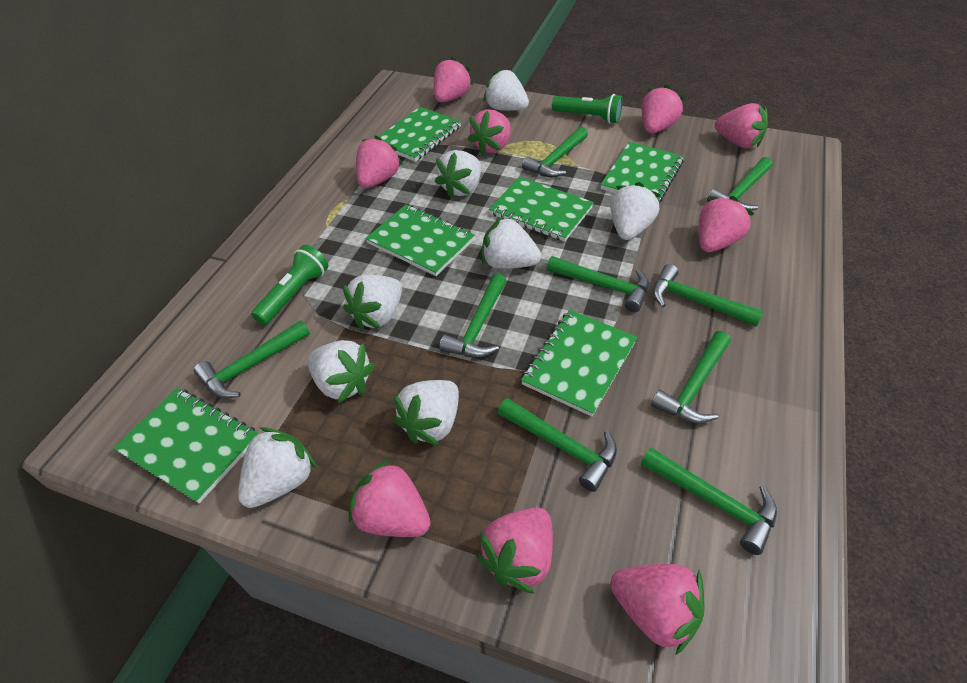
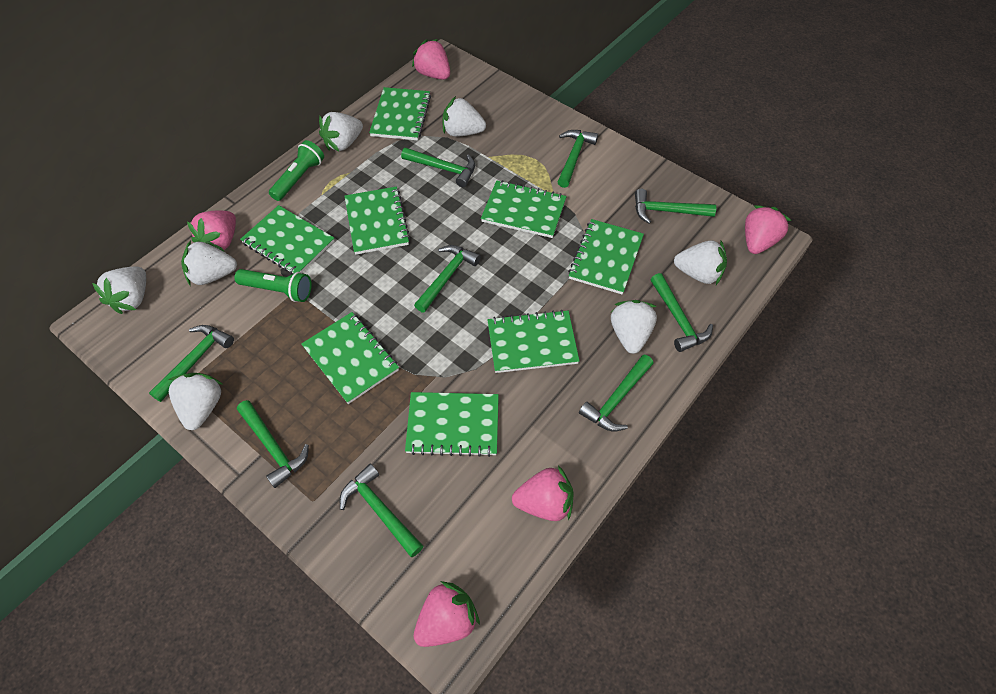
green notebook: [113,388,258,504] [365,204,475,276] [379,107,461,162] [489,177,594,242] [521,310,638,417] [600,142,684,202] = 6 -> [240,205,335,275] [301,312,399,404] [345,187,410,255] [369,87,431,141] [405,392,499,457] [481,180,567,238] [488,310,580,373] [568,219,644,294] = 8
pink strawberry: [349,459,431,537] [356,135,403,188] [434,56,473,103] [468,109,511,155] [476,507,553,594] [610,564,704,655] [642,84,685,133] [699,196,754,252] [715,103,768,148] = 9 -> [187,211,236,251] [412,39,450,80] [414,581,480,647] [512,465,573,521] [745,205,792,254] = 5
white strawberry: [238,427,317,508] [307,340,375,404] [343,275,402,330] [393,380,459,446] [435,150,481,199] [482,216,541,269] [483,68,529,111] [610,182,661,240] = 8 -> [92,267,146,314] [168,373,222,430] [181,240,237,285] [319,112,363,151] [442,96,486,137] [611,300,657,354] [674,240,727,285] = 7

